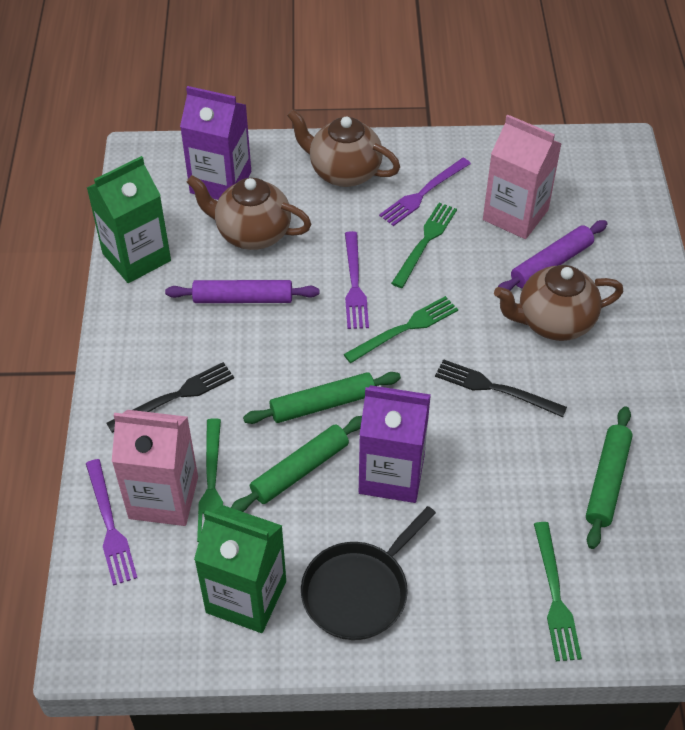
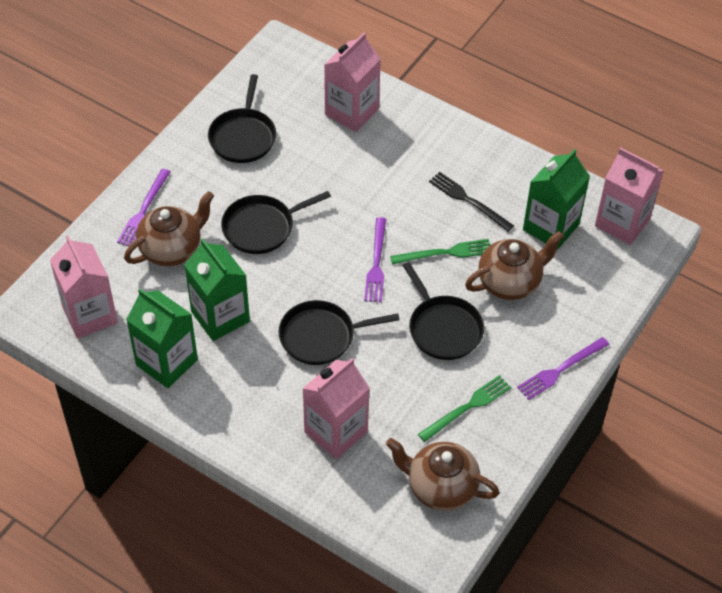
black fork: [106,362,234,433] [435,359,567,417] = 2 -> [429,172,514,232] = 1
black pan: [301,506,436,640] = 1 -> [208,74,276,163] [221,191,331,254] [278,300,400,365] [403,262,484,360] = 4
green carton: [87,156,171,283] [194,505,286,633] = 2 -> [126,289,198,388] [184,238,250,341] [523,149,590,250] = 3
green fork: [197,418,223,542] [344,296,458,363] [391,203,457,288] [534,522,582,661] = 4 -> [390,239,490,264] [418,375,511,442] = 2
green rolling pin: [231,416,362,512] [243,372,401,424] [586,406,633,549] = 3 -> none = 0
pink carton: [112,410,198,526] [483,115,562,239] = 2 -> [50,236,118,339] [302,358,370,460] [324,33,381,132] [595,147,664,245] = 4
purple carton: [180,86,251,200] [359,385,431,503] = 2 -> none = 0
purple rolling pin: [165,280,319,303] [498,220,608,291] = 2 -> none = 0

